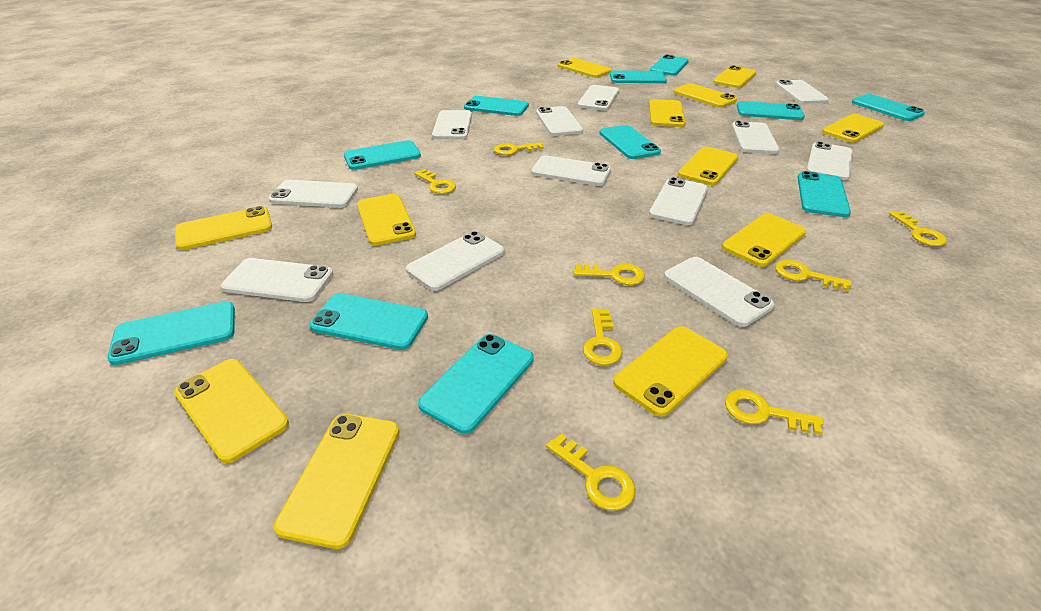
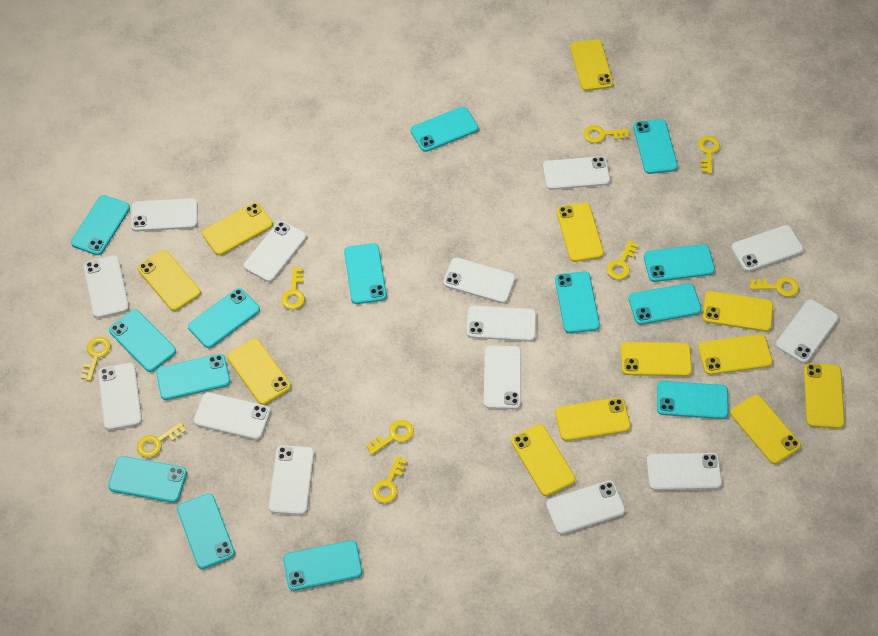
turquoise phone: [107,302,235,365] [309,293,428,350] [344,140,421,170] [418,334,534,434] [464,96,529,116] [599,125,661,159] [610,70,667,83] [650,55,689,76] [737,101,805,120] [797,171,851,217] [852,94,925,121] = 11 -> [71,195,130,255] [108,456,187,503] [109,309,176,372] [156,354,230,400] [177,493,235,569] [188,288,260,348] [283,540,362,591] [344,243,387,304] [410,107,478,152] [555,272,600,333] [628,283,702,325] [633,119,678,174] [644,244,715,282] [657,381,729,419] = 14
white phone: [221,258,333,302] [269,180,358,208] [406,231,504,291] [432,110,472,139] [531,155,611,186] [536,106,583,136] [577,85,619,111] [649,177,708,225] [664,257,774,327] [732,121,780,154] [775,80,829,104] [806,142,853,180] = 12 -> [84,255,129,318] [98,363,142,430] [131,198,198,231] [194,392,270,440] [244,221,307,282] [269,445,314,515] [443,257,516,303] [467,306,536,341] [484,345,521,409] [543,156,610,190] [546,480,626,534] [647,453,722,490] [731,225,804,272] [776,299,839,363] = 14
yellow key: [414,169,456,194] [494,142,544,155] [546,433,635,510] [573,264,645,285] [583,309,623,365] [725,389,824,435] [775,260,852,291] [889,211,947,246] = 8 -> [81,337,111,381] [137,422,186,457] [281,267,305,309] [366,420,414,455] [372,456,407,503] [584,125,629,143] [607,240,638,280] [698,136,720,174] [750,277,799,297] = 9

